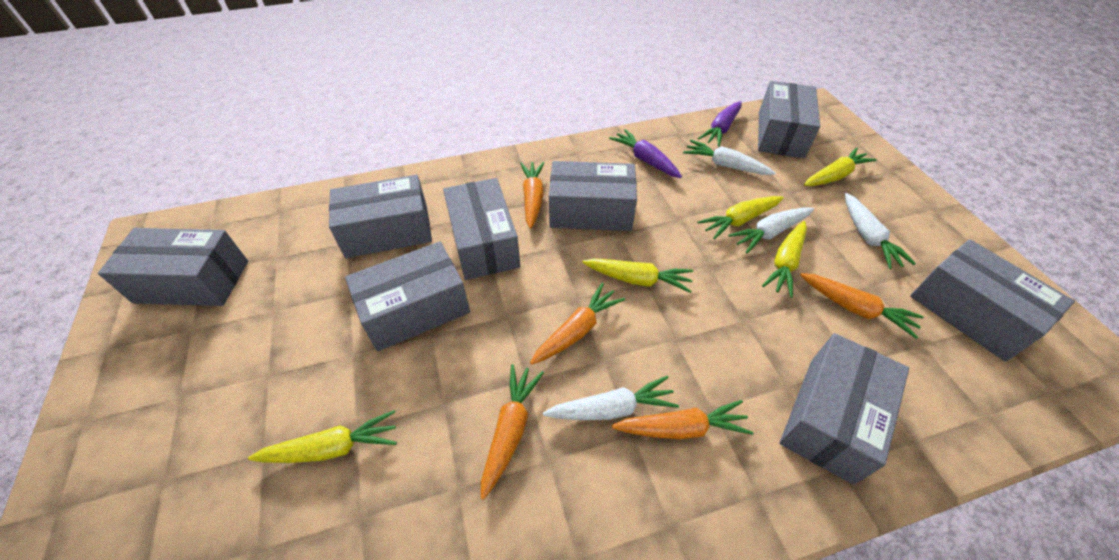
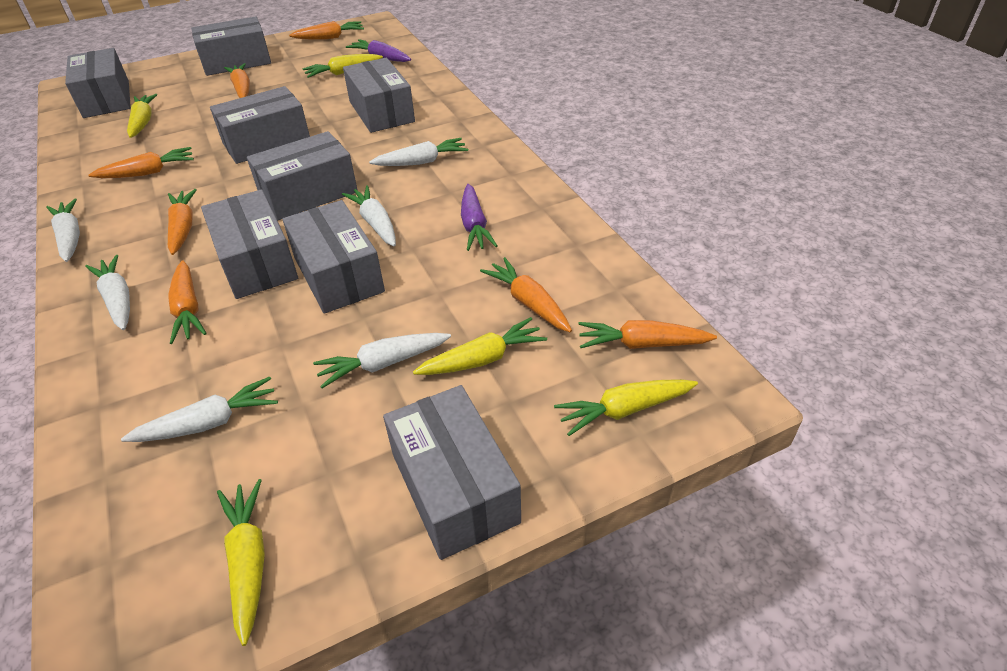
orange carrot: [481,364,544,500] [520,162,544,229] [530,283,625,365] [612,400,754,439] [800,273,924,339] = 5 -> [88,147,194,178] [168,189,197,255] [168,260,207,344] [224,63,250,98] [289,21,364,40] [480,257,572,333] [578,320,717,349] = 7
white carrot: [543,376,679,420] [683,140,775,175] [728,207,814,253] [845,193,916,269] = 4 -> [46,198,80,262] [85,255,130,330] [121,377,278,442] [313,333,451,388] [342,185,396,246] [369,138,468,166] = 6

